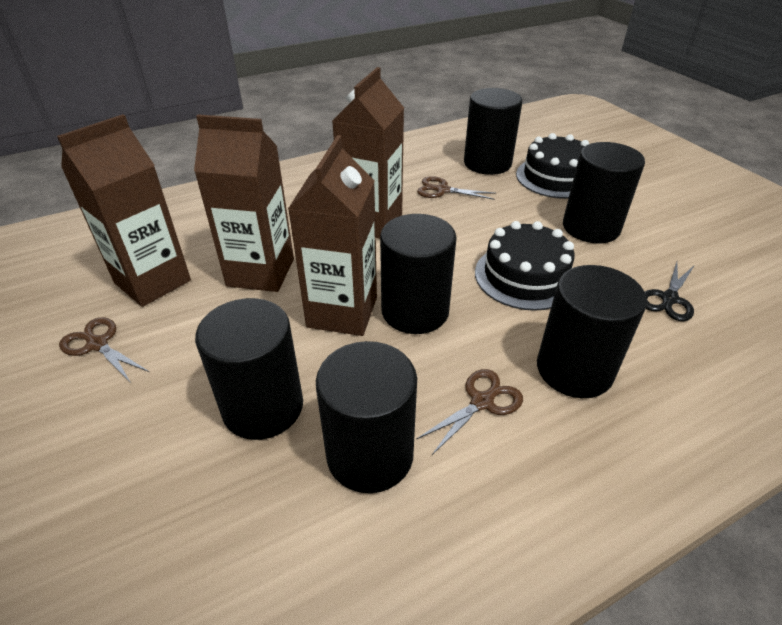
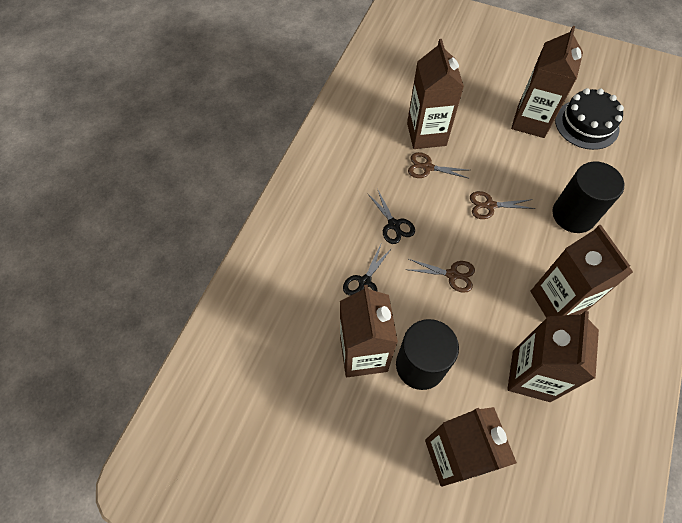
black cake: [475,221,575,311] [516,133,589,199] = 2 -> [555,88,624,150] = 1
black cylinder: [195,298,303,440] [316,341,417,493] [380,214,457,334] [464,88,523,175] [537,265,647,398] [563,142,645,244] = 6 -> [396,319,459,390] [552,162,624,233] = 2
black scissors: [645,262,694,321] = 1 -> [343,245,392,295] [368,190,415,244] = 2
brown carton: [57,114,191,307] [194,115,294,292] [288,135,377,336] [332,67,404,239] = 4 -> [340,285,398,377] [407,39,464,149] [425,407,517,487] [507,311,599,402] [511,26,583,138] [530,225,633,318] = 6

